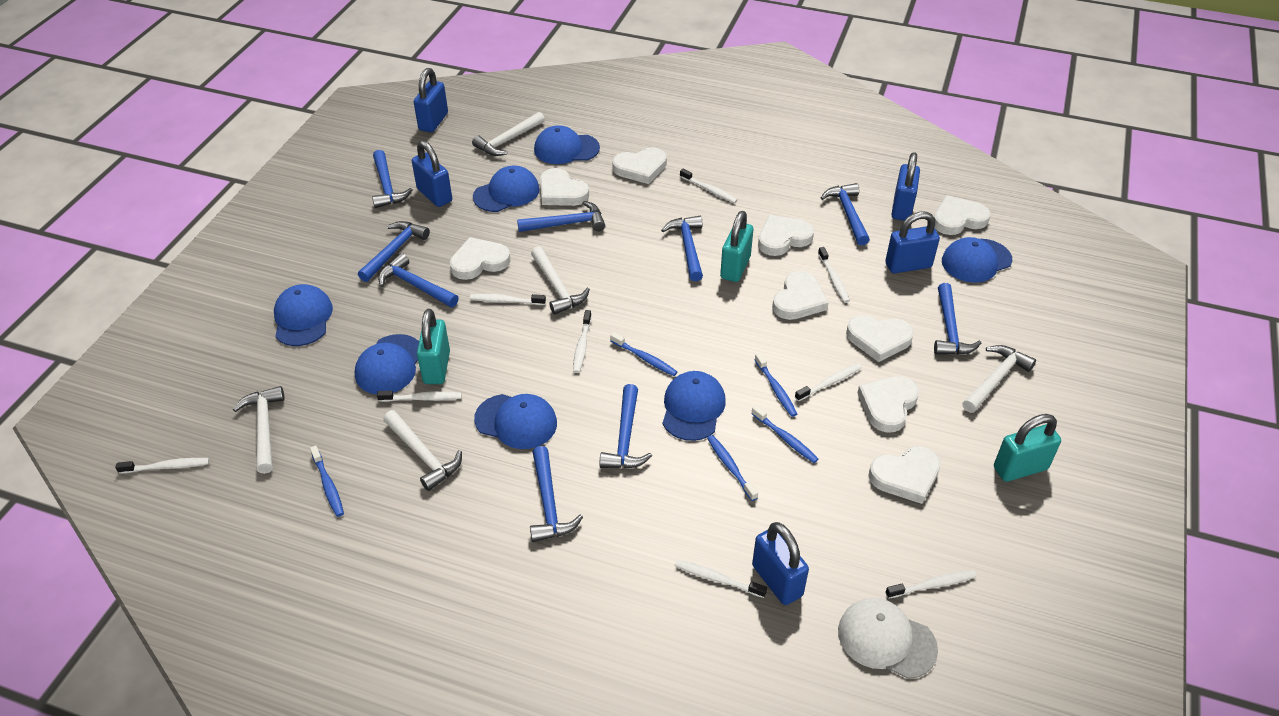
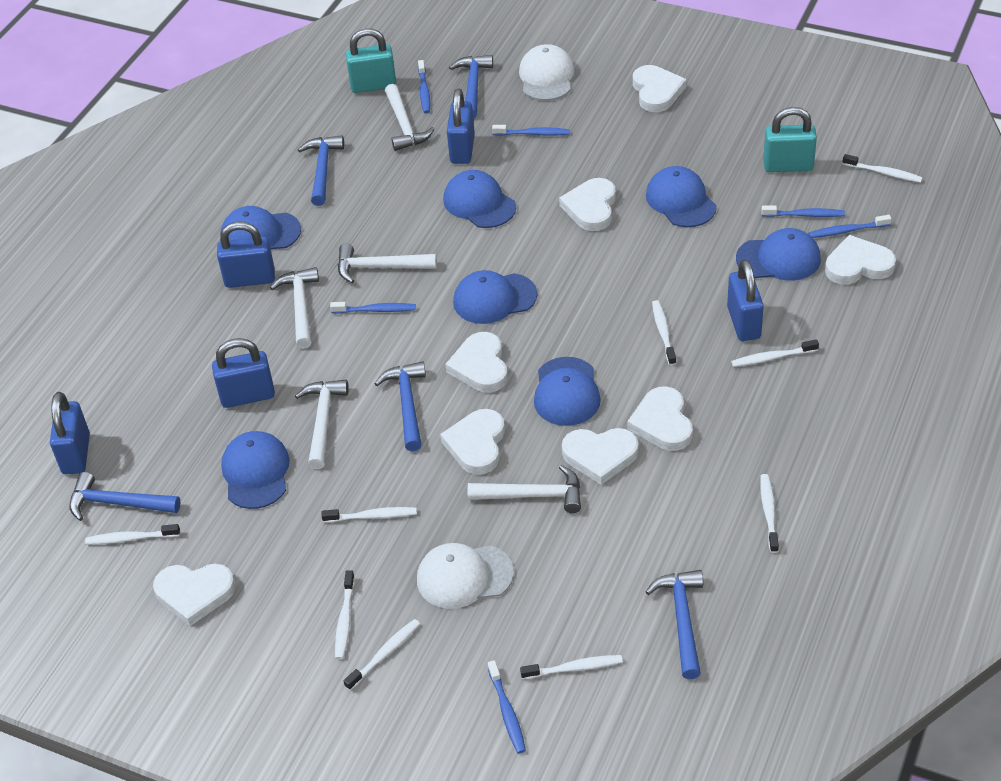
blue hammer: [358,221,430,282] [372,150,412,208] [378,253,459,307] [517,201,605,232] [530,446,583,542] [599,384,652,469] [661,216,703,281] [821,183,870,246] [934,283,981,355] = 9 -> [69,472,181,521] [298,135,344,206] [374,361,426,451] [449,55,493,119] [646,570,703,679] = 5
blue toothbrush: [310,446,344,517] [610,332,677,376] [707,435,758,501] [751,405,818,463] [755,353,797,417] = 5 -> [330,302,416,314] [418,60,430,113] [488,660,526,754] [492,125,570,136] [761,205,845,217] [808,215,891,238] = 6
turquoise padlock: [417,309,450,384] [720,211,753,282] [994,414,1061,482] = 3 -> [346,28,396,93] [763,107,817,172] = 2
white cap: [838,598,938,679] = 1 -> [417,543,514,609] [519,44,574,101] = 2
white heart: [450,237,511,280] [540,168,589,206] [612,147,667,184] [758,215,814,256] [772,271,829,320] [846,315,914,362] [857,376,919,432] [869,446,941,504] [934,195,990,235] = 9 -> [153,564,235,626] [440,409,505,475] [445,332,508,393] [559,178,616,231] [562,428,639,485] [627,386,693,451] [633,65,686,112] [825,235,896,285] = 8

